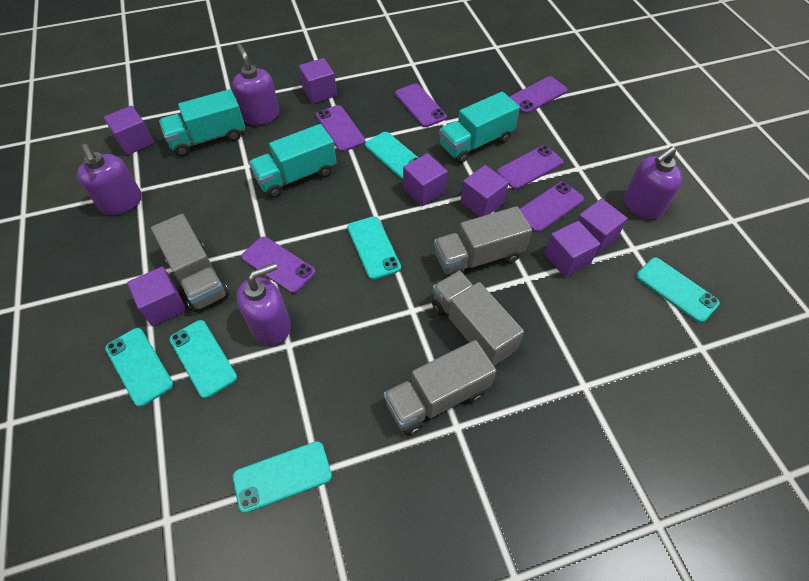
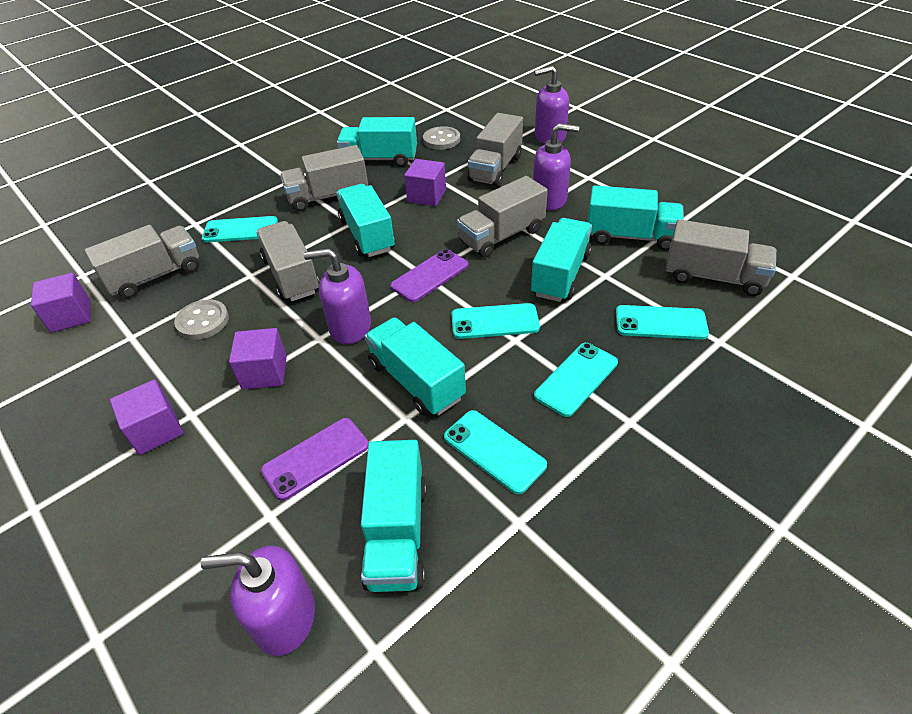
grey button: none = 0 -> [174,299,229,340] [423,126,460,150] = 2
grey truck: [151,214,229,312] [383,340,496,436] [432,271,524,365] [434,206,532,277] = 4 -> [84,225,200,298] [256,221,320,301] [280,145,368,211] [457,176,548,258] [467,113,523,187] [666,219,776,296] = 6
purple cube: [104,106,154,155] [127,267,187,326] [299,58,337,104] [403,153,447,206] [461,165,509,217] [544,221,600,277] [577,199,628,255] = 7 -> [31,273,90,333] [110,379,183,455] [229,328,287,389] [404,159,446,206] = 4
purple phone: [241,237,316,293] [316,105,365,152] [395,84,447,127] [497,145,563,189] [510,76,568,114] [520,182,584,232] = 6 -> [261,418,369,501] [390,249,468,302] = 2
turquoise phone: [105,328,173,407] [170,320,237,399] [233,441,332,513] [347,216,401,280] [365,132,418,180] [636,258,720,323] = 6 -> [202,216,278,242] [444,410,547,494] [451,303,540,339] [534,343,618,417] [616,305,709,340] = 5
turquoise truck: [159,89,245,156] [249,124,337,198] [439,92,520,163] = 3 -> [336,184,395,257] [337,117,417,167] [361,440,427,592] [365,317,466,416] [531,218,592,302] [587,185,684,251] = 6

